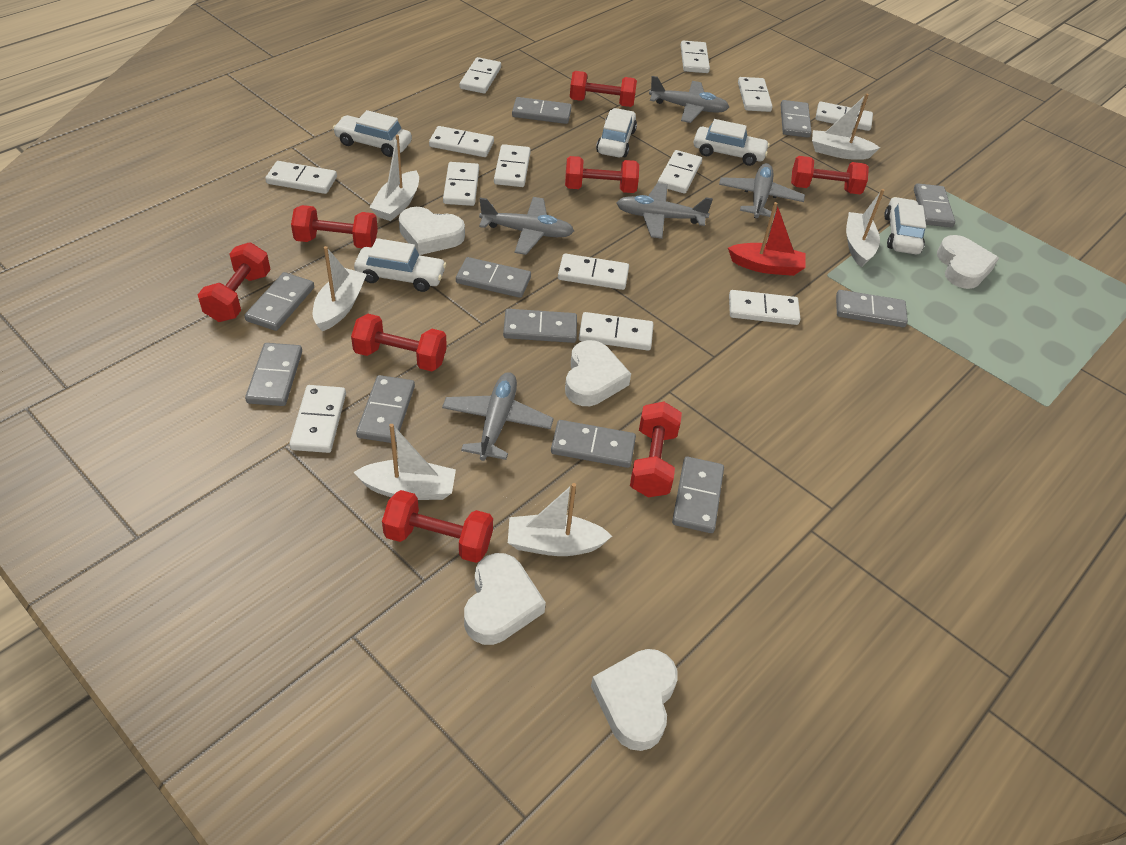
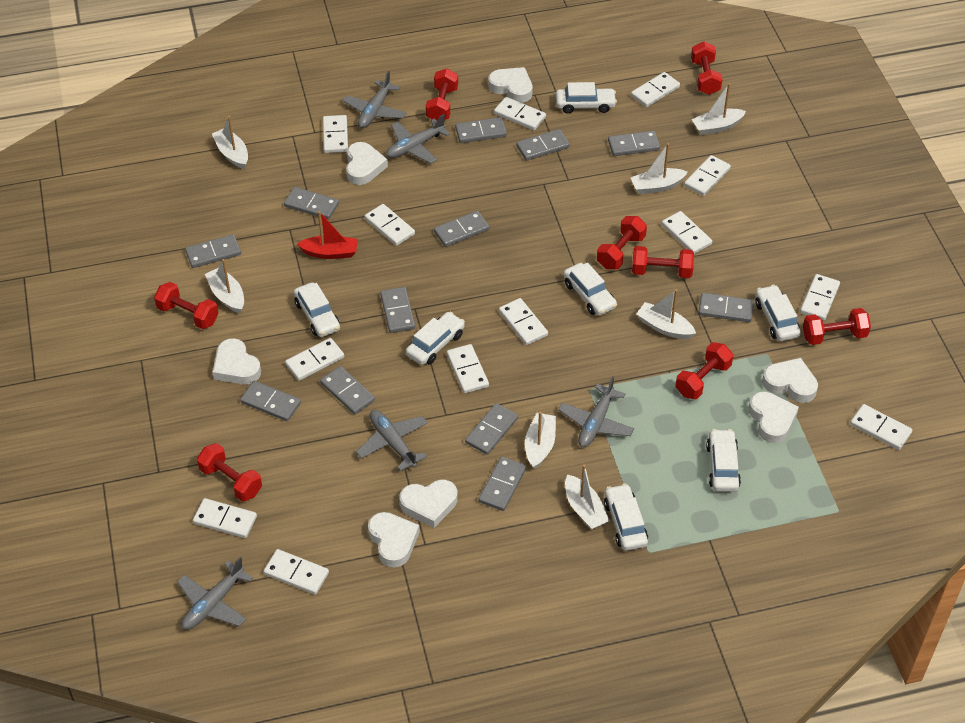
grey domino: [244,272,314,331] [245,343,302,406] [356,375,415,443] [456,257,531,298] [503,309,577,343] [512,97,572,124] [551,420,636,468] [672,456,724,533] [781,100,812,138] [836,290,908,327] [914,183,955,227] = 11 -> [185,234,241,268] [240,381,301,421] [284,187,339,219] [320,366,375,414] [380,287,415,333] [434,211,489,247] [455,117,507,143] [465,403,518,455] [478,457,526,511] [516,129,570,161] [608,131,660,156] [698,293,754,322] = 12
white boat: [313,246,367,331] [354,424,456,500] [369,135,419,221] [508,483,612,556] [812,94,880,160] [846,189,884,267] = 6 -> [205,259,244,313] [212,116,248,169] [525,412,556,469] [565,464,610,530] [631,143,688,194] [636,289,696,339] [692,83,746,135] = 7
white car: [333,110,412,157] [354,238,447,292] [596,108,637,157] [694,119,770,166] [884,197,926,254] = 5 -> [294,282,340,337] [406,312,465,365] [556,82,617,114] [563,263,617,316] [604,483,648,551] [706,429,741,492] [755,285,801,341] = 7
white heart: [399,207,465,255] [464,553,546,645] [565,340,631,406] [591,649,678,751] [937,235,999,289] = 5 -> [212,338,261,384] [346,142,388,185] [368,512,420,567] [399,480,458,528] [489,67,533,103] [748,391,799,443] [762,358,818,403] = 7

